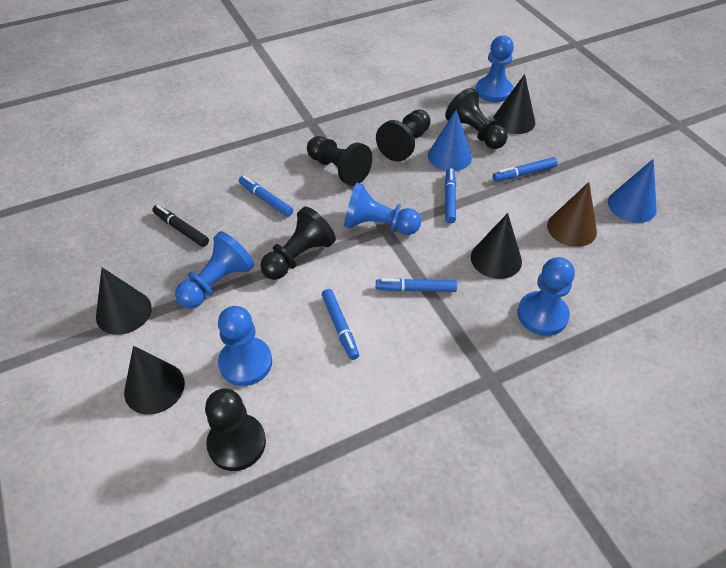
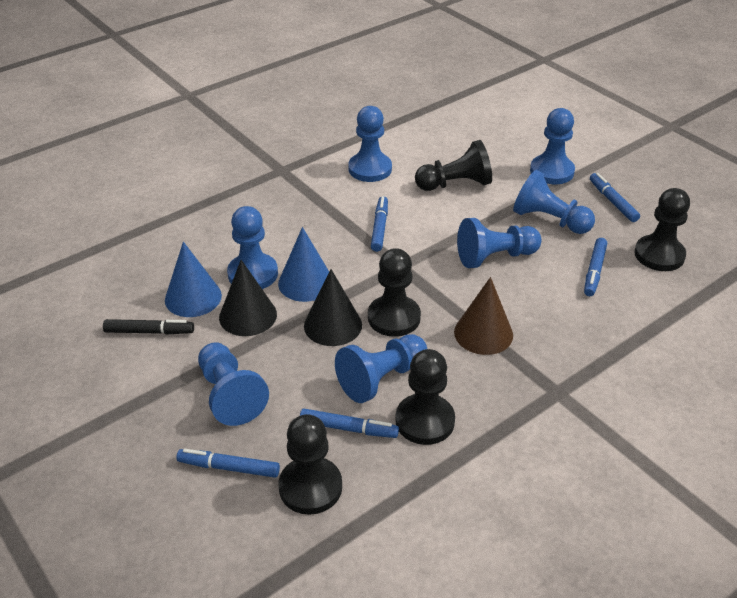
black cone: [96,268,152,335] [124,346,185,414] [471,213,522,279] [493,74,535,134] = 4 -> [219,260,277,336] [304,269,362,346] = 2
blue pawn: [175,231,254,309] [218,306,272,386] [344,183,421,235] [476,35,514,102] [518,257,575,336] = 5 -> [198,342,269,426] [227,206,278,289] [335,334,427,403] [348,106,392,182] [457,218,542,268] [513,170,595,234] [530,108,575,184] = 7

